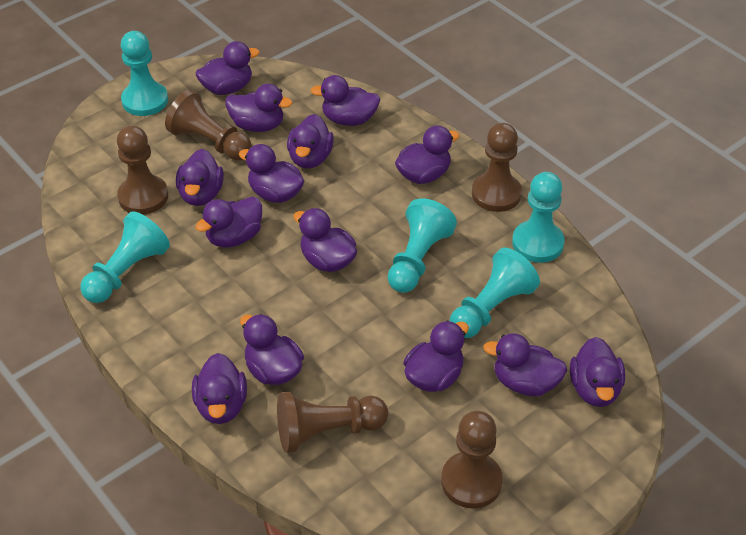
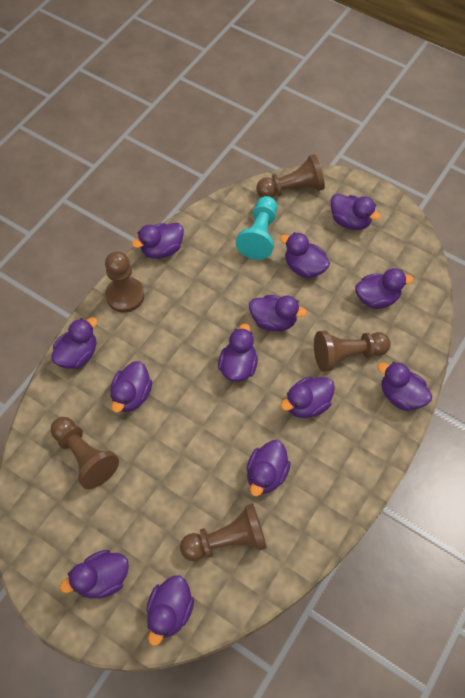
purple duck: [176,149,224,206] [192,353,247,424] [195,197,262,248] [196,41,260,95] [225,84,292,132] [239,144,304,203] [240,314,304,385] [287,114,334,169] [293,208,357,272] [310,75,381,126] [395,125,460,184] [404,320,469,392] [483,333,567,396] [570,337,625,407] = 14 -> [51,317,98,369] [60,550,129,599] [110,361,152,412] [132,223,184,259] [146,575,194,646] [218,323,258,382] [247,440,291,496] [249,295,307,331] [280,232,330,278] [281,376,335,418] [331,194,381,230] [355,268,414,309] [378,362,432,411] = 13
turquoise pawn: [80,211,170,303] [121,31,168,116] [388,198,457,293] [450,248,540,338] [512,172,565,263] = 5 -> [236,196,277,260] = 1

